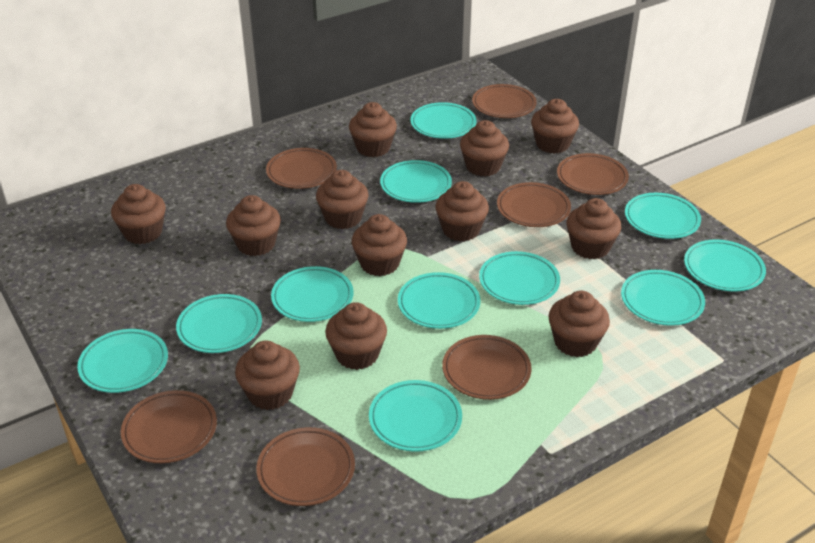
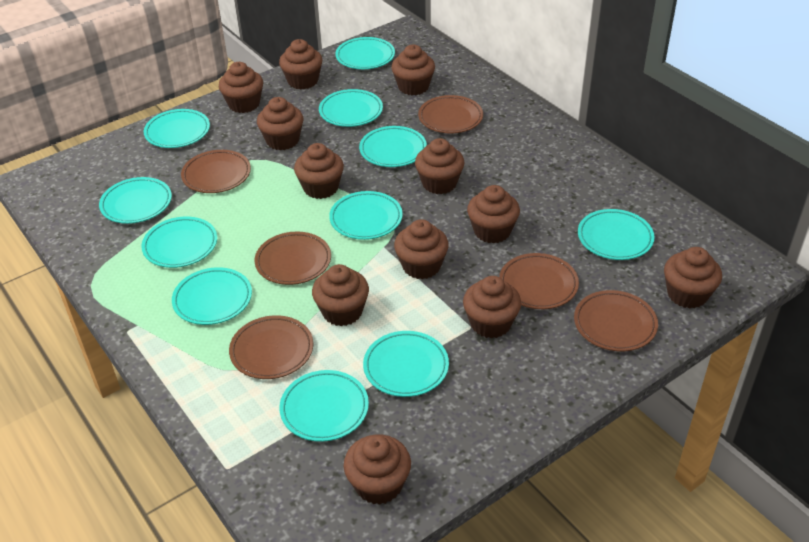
brown plate: [121,390,217,463] [256,427,355,506] [266,148,337,189] [442,335,532,400] [472,84,537,118] [497,182,571,227] [557,153,629,195] = 7 -> [181,150,251,193] [229,315,313,379] [254,232,331,285] [418,95,483,134] [499,253,579,309] [574,290,658,351] = 6

